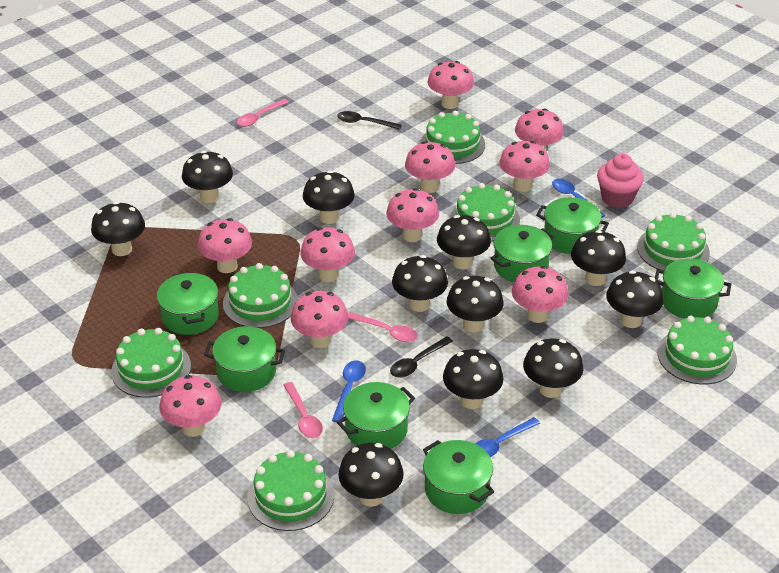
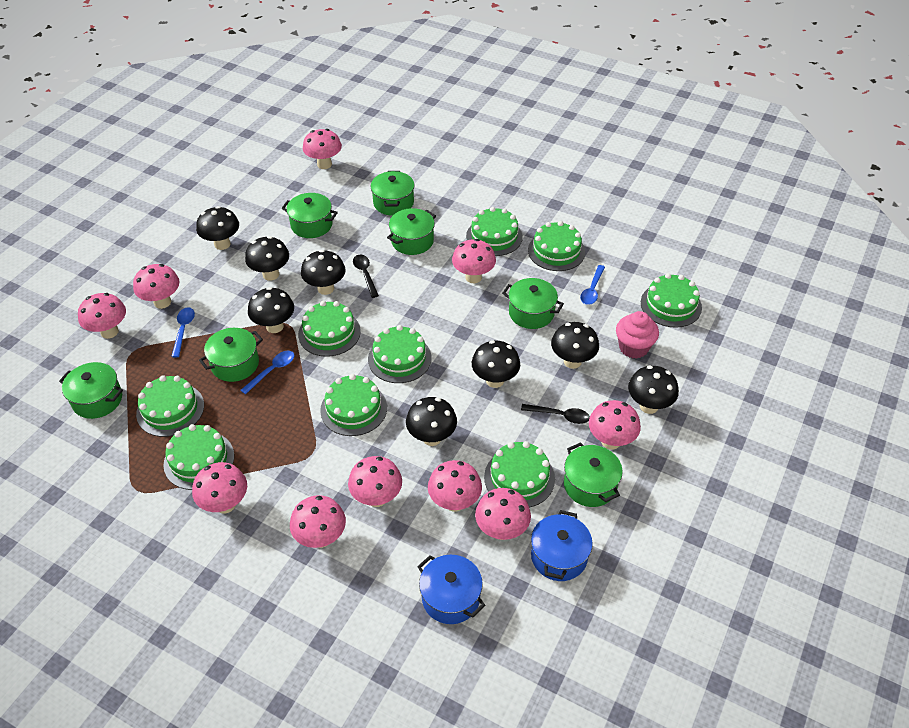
black mushroom: [91,202,145,256] [182,151,233,203] [303,171,355,224] [338,443,404,507] [392,255,448,312] [437,215,491,269] [443,349,504,409] [447,276,504,332] [523,339,584,398] [571,230,626,286] [606,271,664,328] = 11 -> [196,206,239,250] [245,236,289,281] [248,287,294,333] [301,250,346,295] [406,397,457,446] [472,340,520,388] [551,322,599,369] [628,366,679,414] = 8
blue pot: none = 0 -> [417,555,485,624] [531,510,593,581] = 2
green cake: [111,328,191,398] [223,263,298,328] [247,450,334,531] [420,111,485,164] [450,183,520,242] [637,212,710,270] [658,316,737,384] = 7 -> [136,375,204,437] [163,424,234,490] [298,301,361,357] [320,374,387,436] [368,325,431,383] [466,207,523,256] [484,441,555,507] [528,221,585,271] [641,273,702,328] = 9
pink spoon: [237,99,289,127] [283,382,323,438] [348,312,418,342] = 3 -> none = 0

